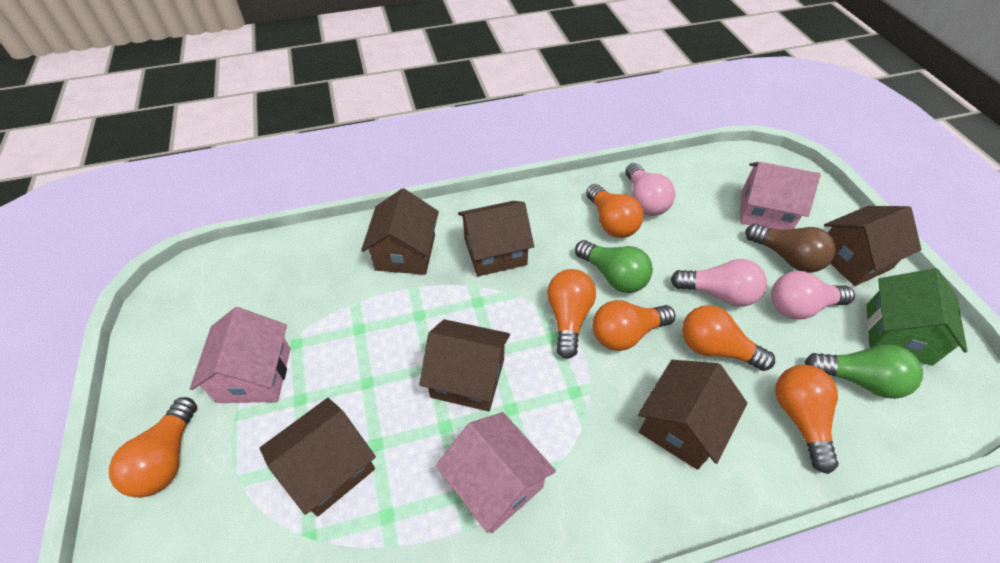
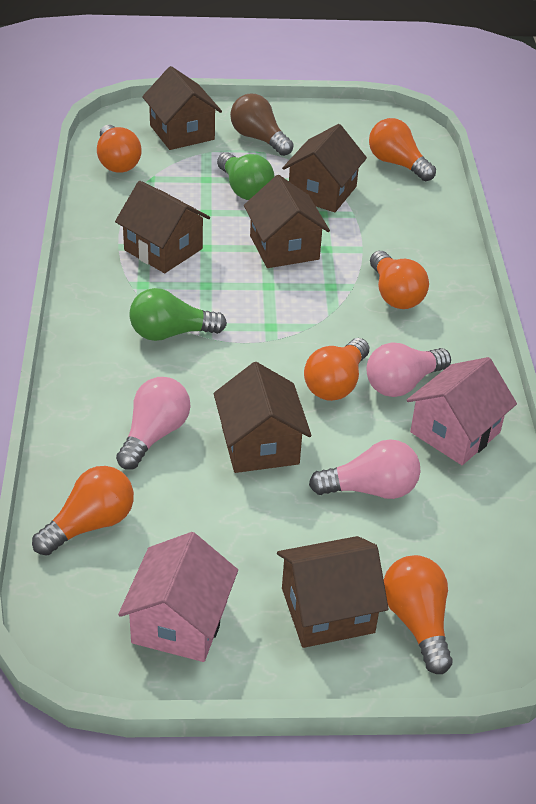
green house: [866,268,967,366] = 1 -> none = 0
pink house: [190,307,291,403] [436,412,556,533] [740,162,821,230] = 3 -> [118,532,238,662] [407,357,517,465] = 2

